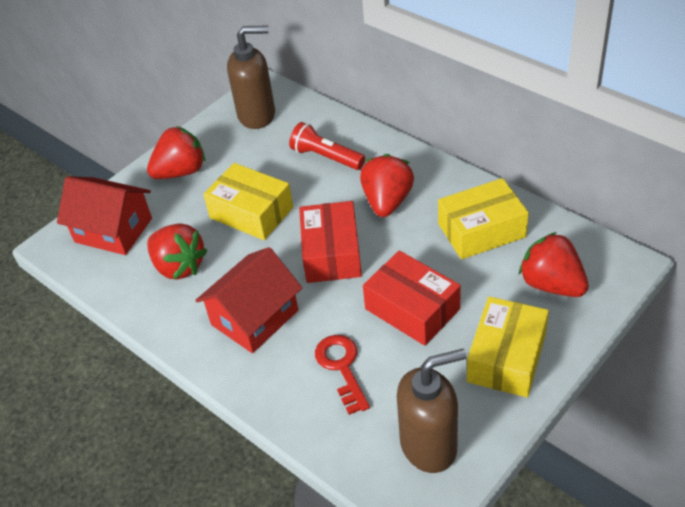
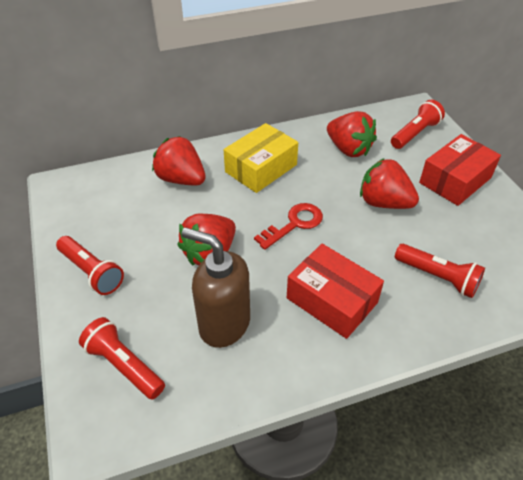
brown soap dispenser: [227,26,275,129] [397,349,467,473] = 2 -> [181,227,250,348] = 1
red flashlight: [289,122,365,170] = 1 -> [56,236,124,295] [79,317,165,400] [391,100,445,149] [395,244,485,298] = 4
red house: [57,176,152,255] [195,247,302,353] = 2 -> none = 0
yellow box: [203,163,293,240] [438,178,529,259] [467,296,549,398] = 3 -> [224,123,298,193] = 1

